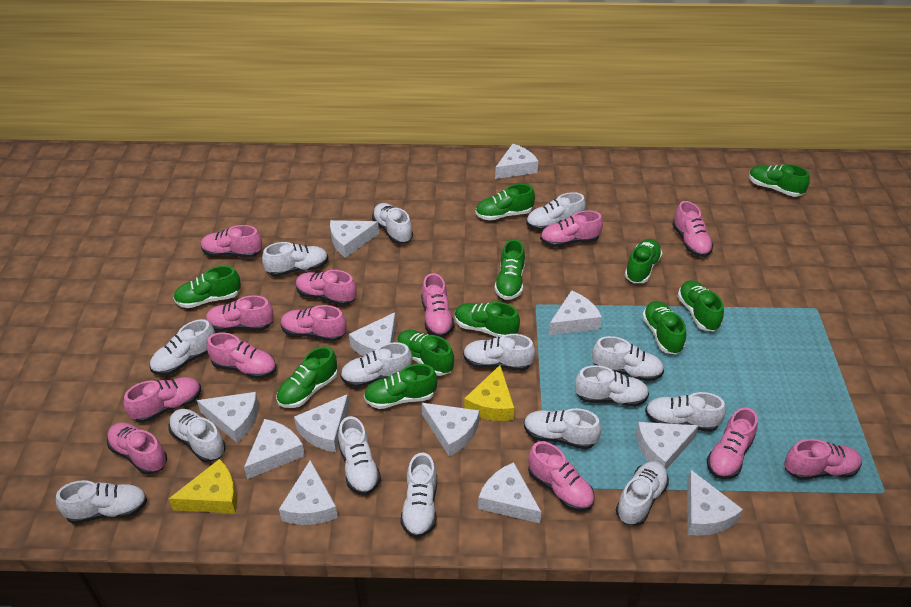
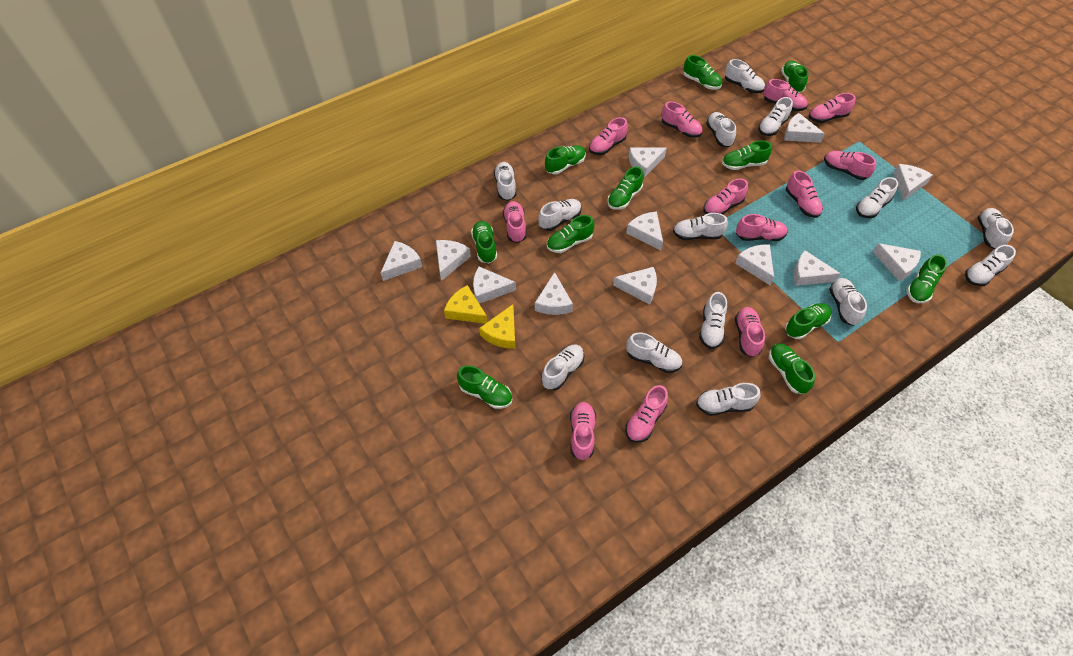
pink shoe: [107,423,167,474] [124,377,201,423] [201,225,262,258] [206,295,274,331] [206,333,276,379] [281,305,346,342] [296,270,357,306] [421,273,454,337] [528,441,594,511] [540,210,603,247] [672,201,714,257] [707,407,757,479] [784,439,862,480] = 13 -> [503,201,527,243] [570,402,596,460] [589,117,628,155] [625,385,668,442] [661,101,702,138] [703,179,748,214] [735,307,765,357] [736,214,788,241] [763,79,807,111] [786,170,823,218] [809,93,856,123] [824,151,876,180] = 12
white shoe: [56,480,147,524] [150,319,215,376] [169,409,226,462] [262,242,328,277] [338,416,381,495] [340,342,412,388] [372,203,413,244] [400,452,437,538] [463,334,535,371] [524,408,601,449] [526,192,586,231] [575,365,649,407] [592,336,664,381] [616,461,669,526] [645,392,726,432] = 15 -> [494,162,516,201] [538,199,582,231] [542,345,585,390] [626,332,682,373] [673,213,728,240] [696,383,760,416] [699,292,727,349] [706,112,736,147] [725,59,765,93] [758,97,793,136] [829,278,867,326] [856,177,898,218] [965,245,1016,286] [978,208,1014,249] = 14

